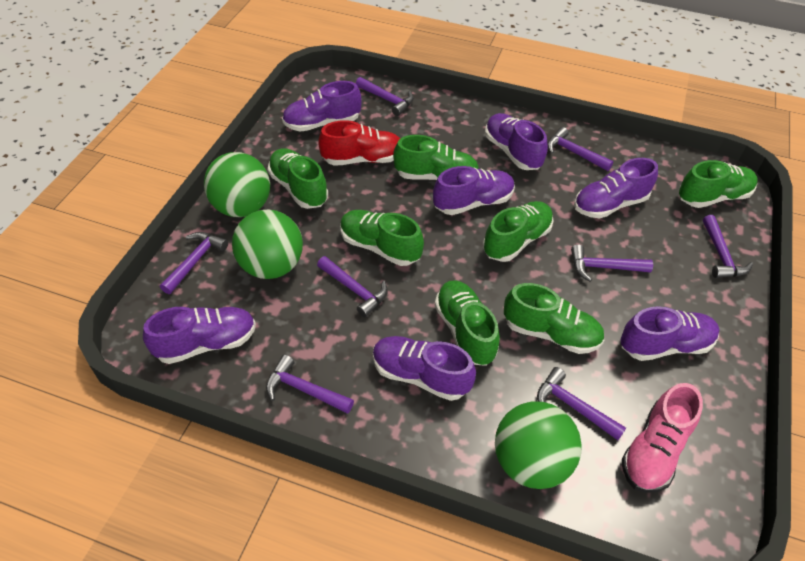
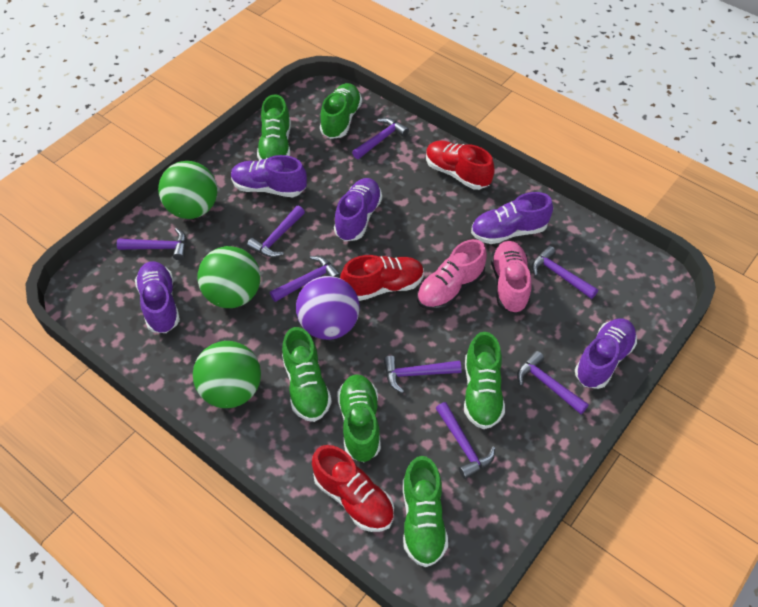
green shoe: [268,148,328,209] [340,210,424,266] [393,135,479,180] [435,280,500,366] [483,201,553,262] [504,283,604,354] [678,160,758,208] = 7 -> [257,94,291,160] [282,327,332,422] [320,83,362,139] [337,374,381,463] [403,456,448,567] [464,332,505,429] = 6
pink shoe: [622,383,703,493] = 1 -> [417,239,487,311] [491,241,531,314] = 2
purple ball: none = 0 -> [296,276,360,340] = 1
purple shoe: [143,307,256,364] [282,81,361,132] [373,336,476,401] [433,166,515,215] [485,113,548,170] [574,158,658,219] [620,306,720,361] = 7 -> [135,261,180,333] [231,155,307,197] [334,178,382,241] [471,192,553,244] [575,318,637,389] = 5
red shoe: [318,120,400,166] = 1 -> [312,445,394,532] [340,255,424,301] [426,140,495,190] = 3

